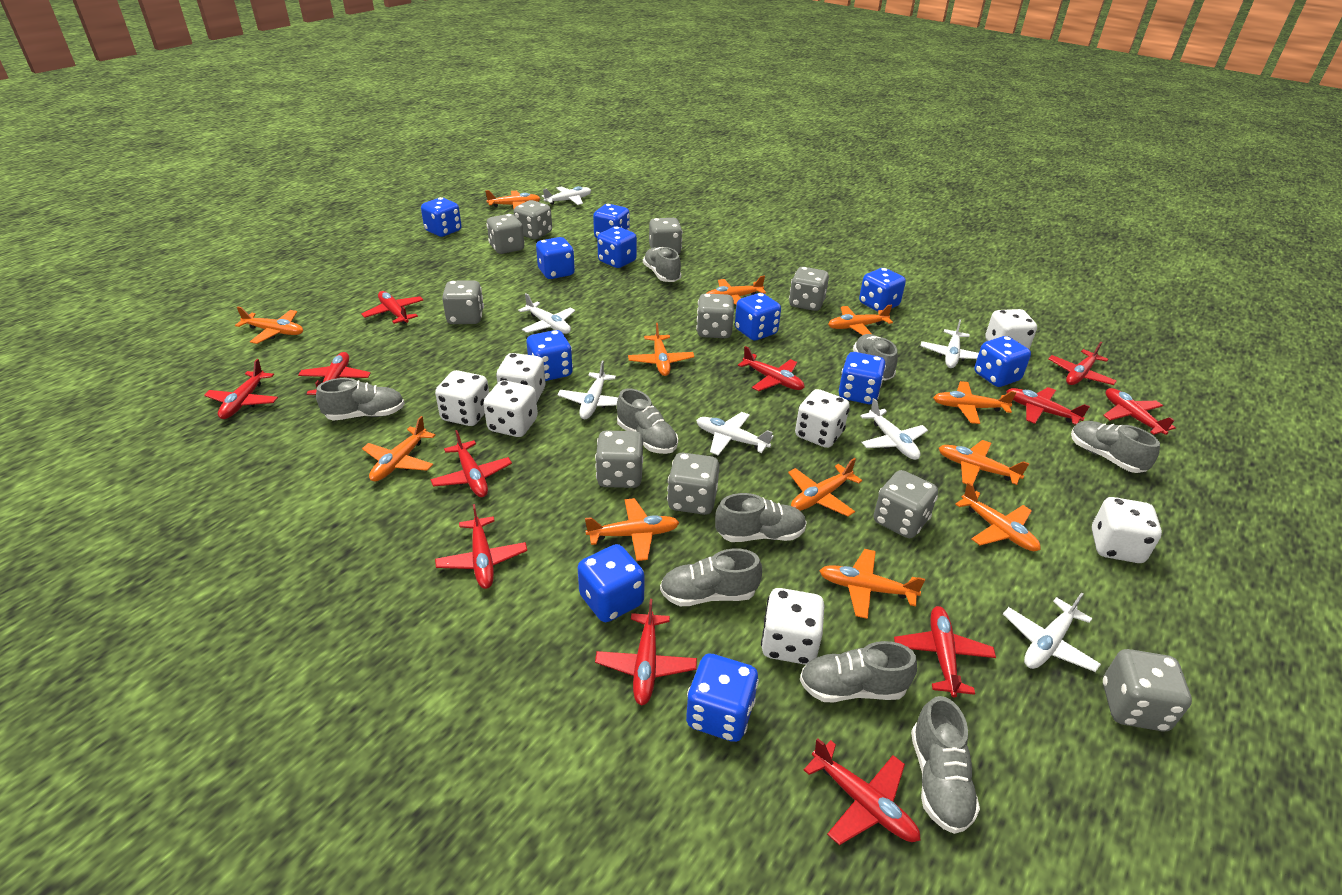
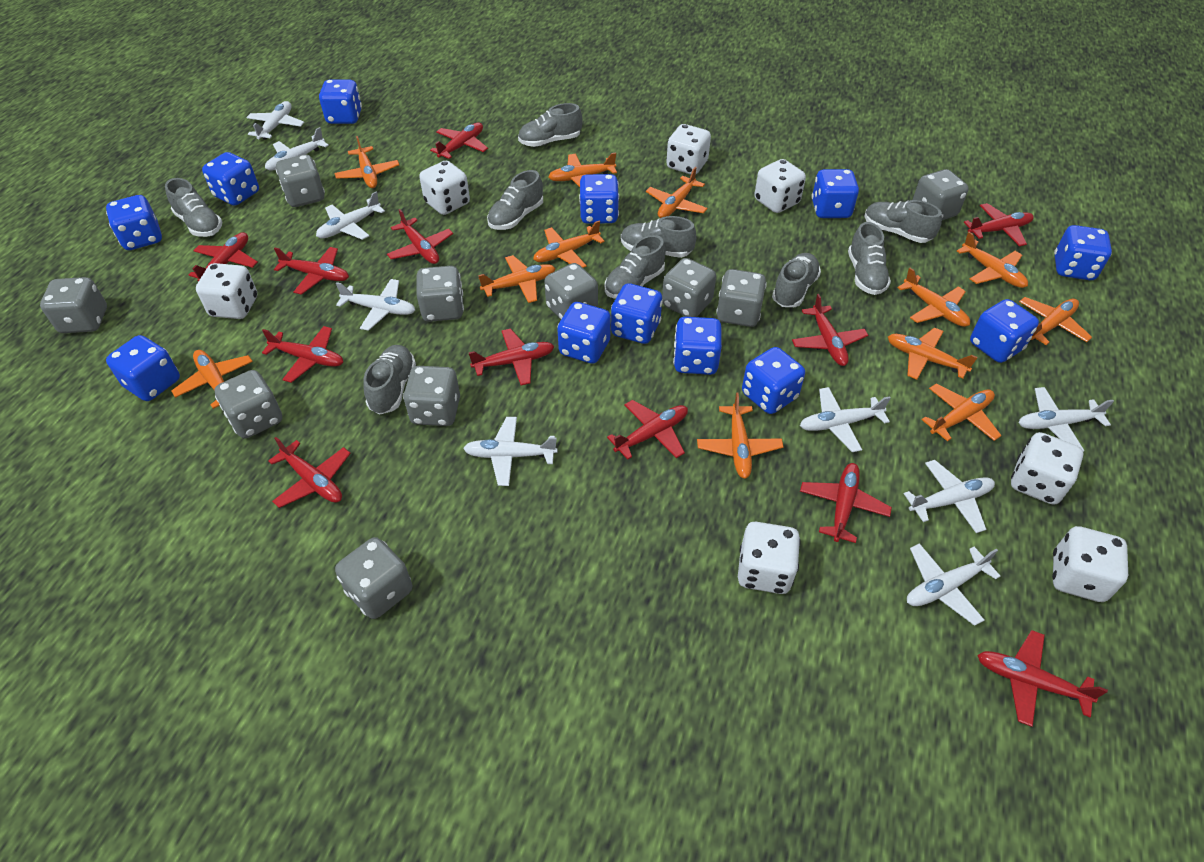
blue dice: [421,197,462,237] [527,330,573,381] [536,237,575,279] [578,544,645,622] [593,204,630,238] [597,226,637,268] [686,653,759,742] [735,293,781,341] [839,352,886,404] [859,268,906,312] [974,336,1031,387] = 11 -> [106,195,162,250] [106,335,180,401] [202,152,259,205] [319,80,362,124] [557,302,611,364] [579,174,619,224] [611,283,663,344] [673,317,722,375] [742,347,805,414] [811,169,859,218] [970,299,1039,363] [1054,225,1112,280] = 12
white plane: [518,293,575,334] [542,186,591,205] [558,361,618,419] [696,412,774,456] [860,398,928,460] [921,319,979,368] [1003,592,1101,672] = 7 -> [246,101,305,140] [265,127,329,171] [316,191,385,240] [336,279,415,331] [463,417,558,486] [800,387,890,452] [904,460,995,533] [907,543,1001,626] [1019,387,1114,452] = 9

